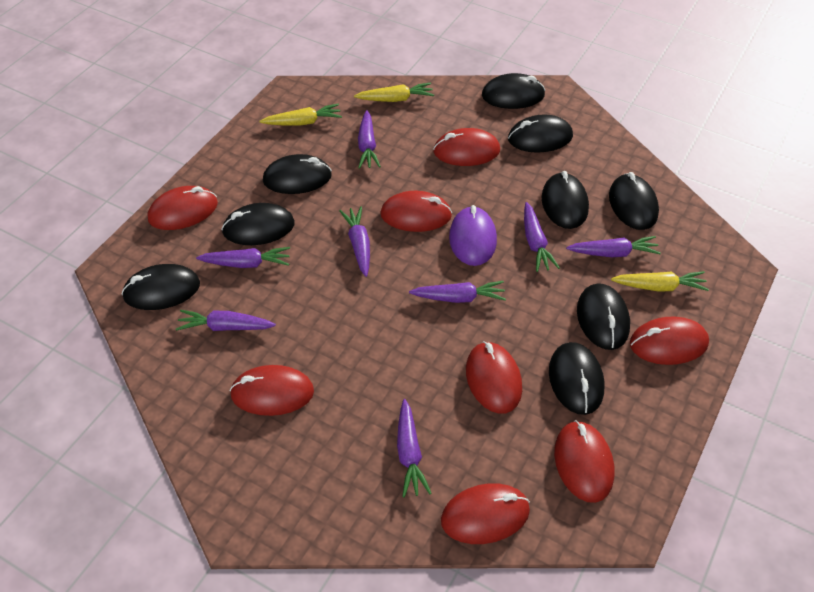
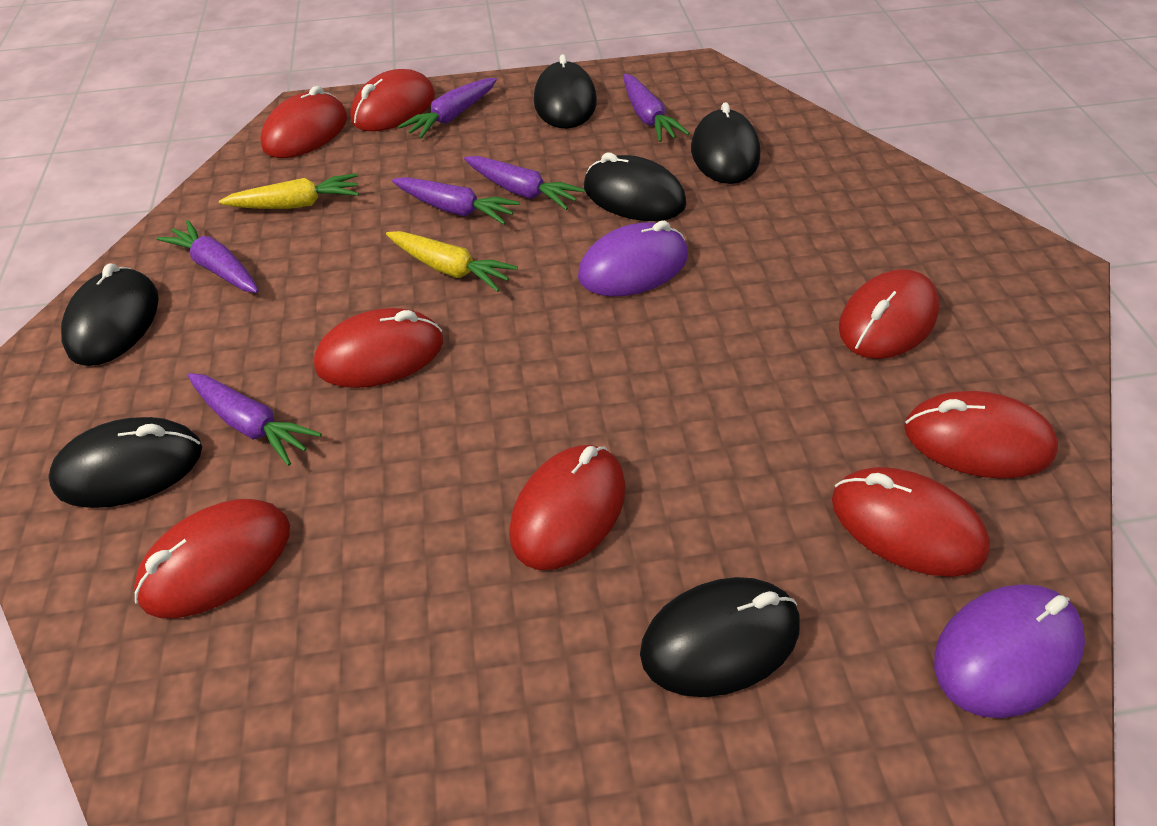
black mouse: [121,264,200,310] [221,203,295,245] [263,154,332,194] [482,73,545,109] [508,114,573,153] [542,171,589,229] [549,342,605,415] [577,283,630,350] [609,172,659,230] = 9 -> [48,417,202,508] [61,263,159,366] [534,54,597,128] [584,152,686,221] [640,577,800,697] [691,102,760,184] = 6
purple carrot: [176,310,276,331] [196,247,290,268] [339,206,370,277] [358,110,381,169] [397,399,432,498] [409,281,506,303] [524,202,560,272] [566,236,661,257] = 8 -> [157,220,259,293] [188,373,322,466] [392,177,520,225] [398,78,497,139] [464,156,585,210] [624,74,690,142] = 6
purple mouse: [449,205,497,266] = 1 -> [578,221,688,297] [934,584,1085,718] = 2
yellow carrot: [260,104,342,126] [354,82,434,102] [611,271,709,291] = 3 -> [219,173,359,209] [386,231,518,292] = 2

